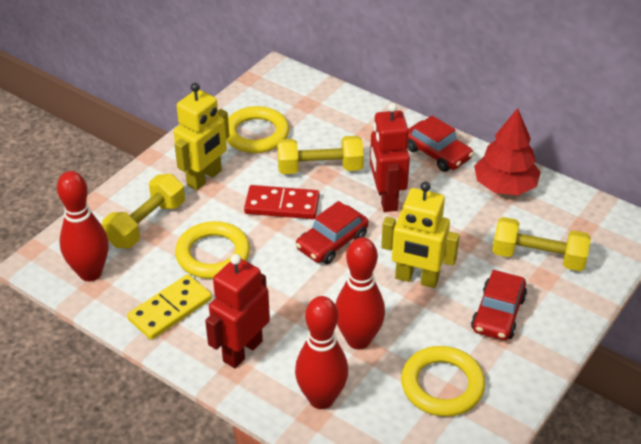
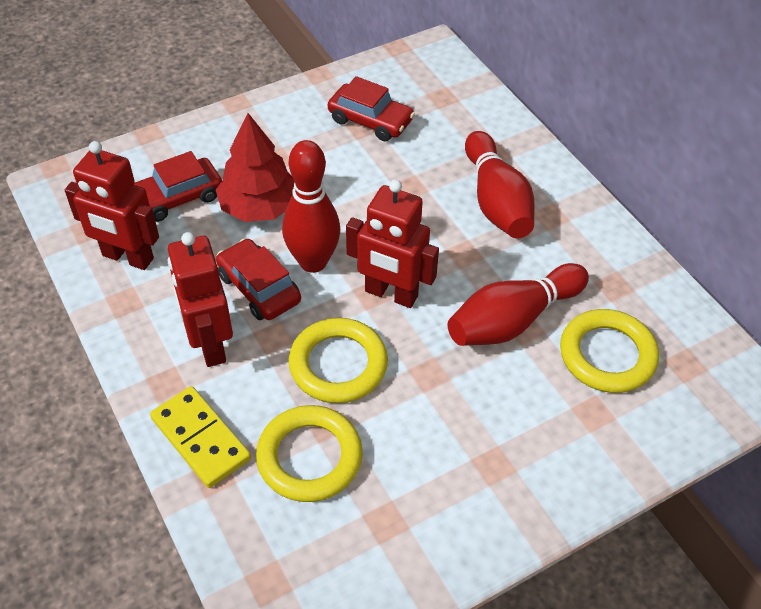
red domino: [244,185,320,219] = 1 -> none = 0
red robot: [205,254,270,368] [370,103,410,212] = 2 -> [65,141,159,270] [168,232,233,367] [346,180,439,308] = 3
yellow dumbbell: [102,174,185,248] [277,136,364,174] [492,217,591,271] = 3 -> none = 0
yellow robot: [173,83,229,190] [381,182,460,288] = 2 -> none = 0

